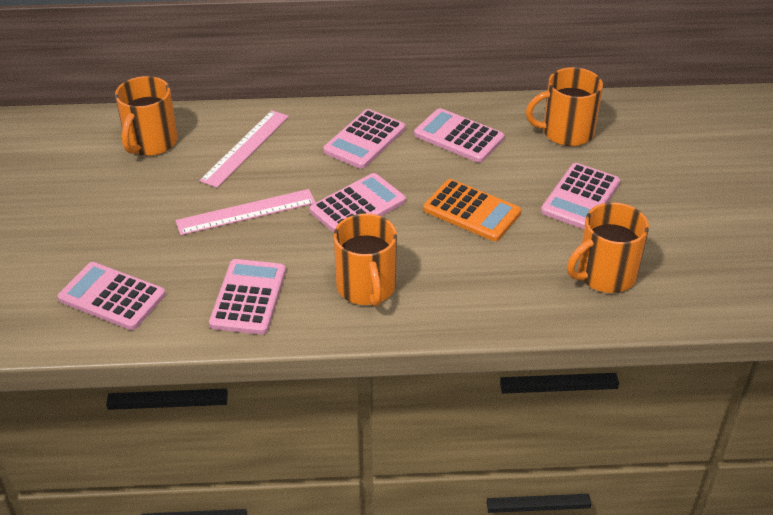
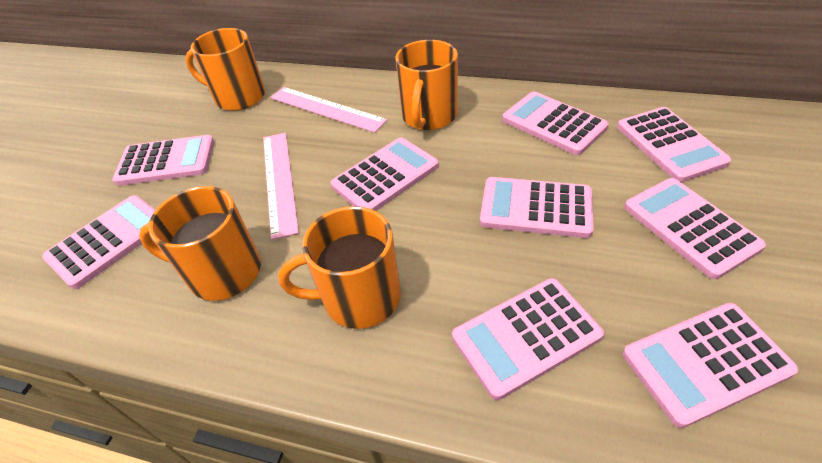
orange calculator: [423,179,521,241] = 1 -> none = 0
pink calculator: [58,262,166,330] [209,259,286,335] [310,173,406,233] [323,109,405,169] [414,108,504,163] [541,163,620,229] = 6 -> [42,196,155,289] [112,135,214,186] [331,137,439,211] [452,278,604,400] [480,177,594,238] [502,92,609,155] [617,107,731,182] [623,303,798,428] [624,178,766,279] = 9

